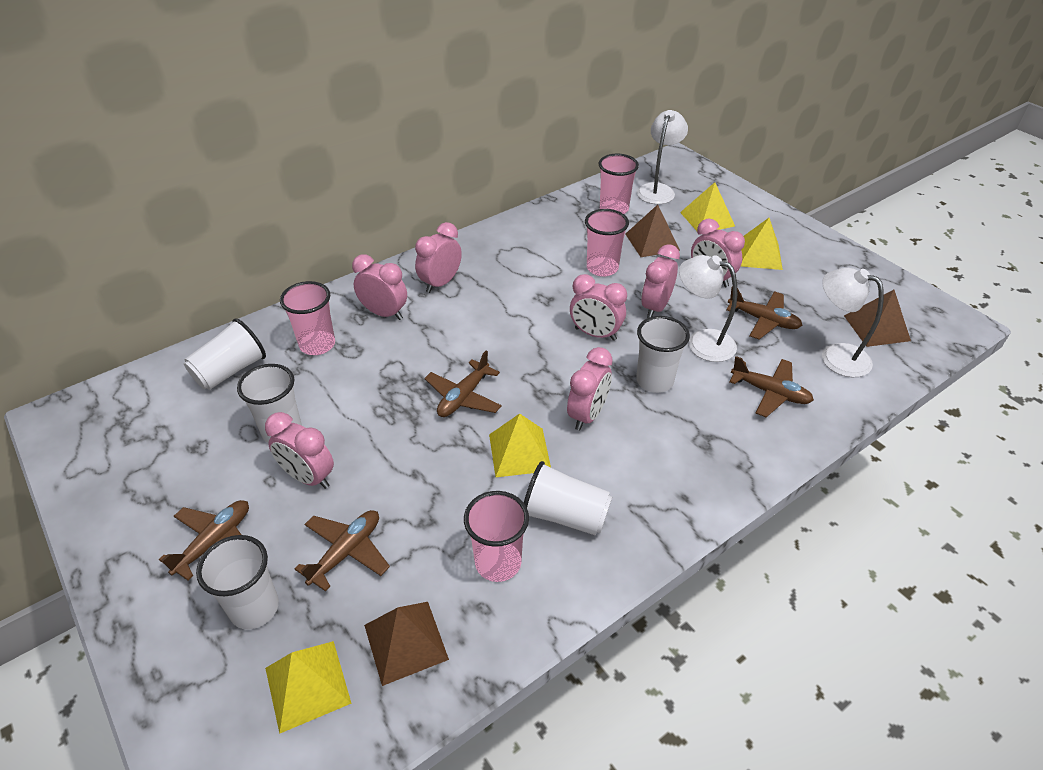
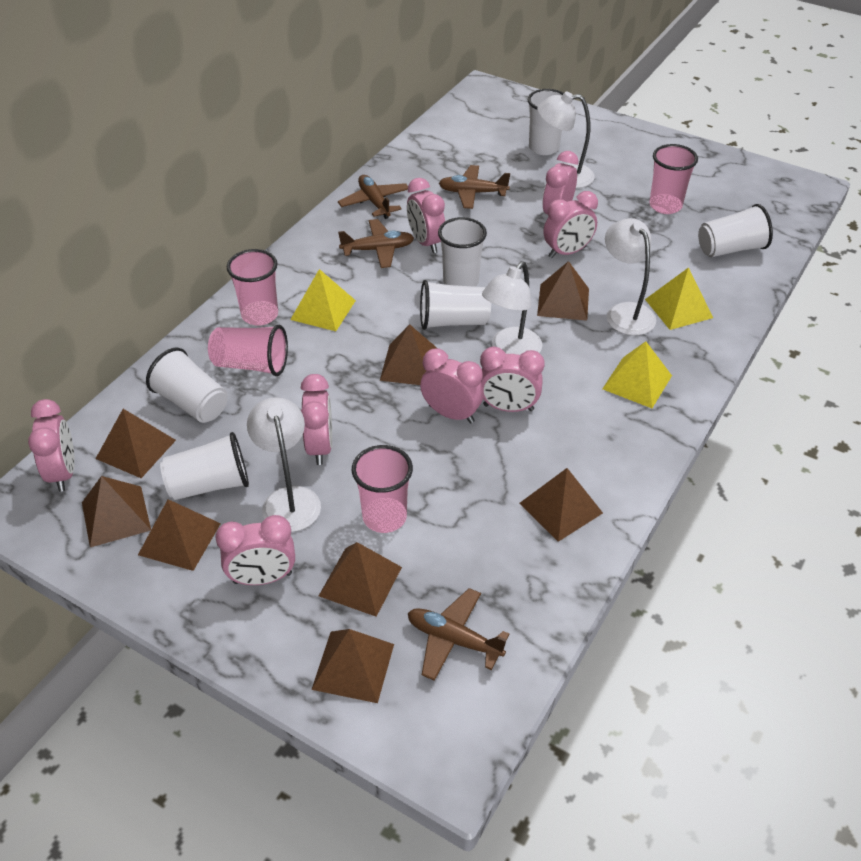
brown plane: [159,500,249,580] [295,510,390,592] [424,350,502,417] [726,286,803,339] [729,356,814,417] = 5 -> [338,175,408,219] [338,219,414,268] [408,588,509,681] [439,165,510,209] = 4
brown pyramid: [364,602,449,686] [626,205,680,257] [844,290,911,347] = 3 -> [82,476,151,547] [96,409,176,478] [138,499,221,571] [311,629,394,703] [319,542,402,617] [380,324,437,385] [519,468,603,542] [537,261,589,321] = 8
pink clock: [265,412,334,489] [352,254,407,320] [415,222,462,293] [567,347,613,431] [570,274,627,341] [641,244,680,318] [691,219,745,287] = 7 -> [28,399,75,492] [216,515,295,585] [301,374,332,465] [407,178,445,253] [420,348,484,423] [480,346,545,412] [542,151,579,215] [543,191,598,258] = 8
white cup: [184,318,266,390] [196,535,279,629] [237,364,302,442] [524,461,612,535] [636,316,690,393] = 5 -> [146,348,228,423] [160,432,249,500] [420,280,491,330] [438,217,487,287] [528,89,564,155] [698,204,773,257] = 6
white lamp: [637,110,688,204] [679,255,737,362] [822,268,884,377] = 3 -> [247,397,321,532] [482,262,542,355] [537,91,595,188] [605,218,656,335] = 4
yellow pyramid: [265,641,352,734] [489,414,551,477] [680,182,735,231] [740,218,783,270] = 4 -> [290,269,356,331] [602,341,672,408] [645,267,713,330] = 3

